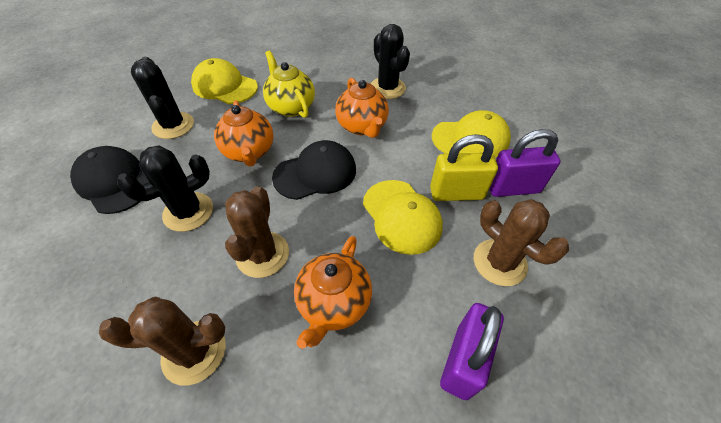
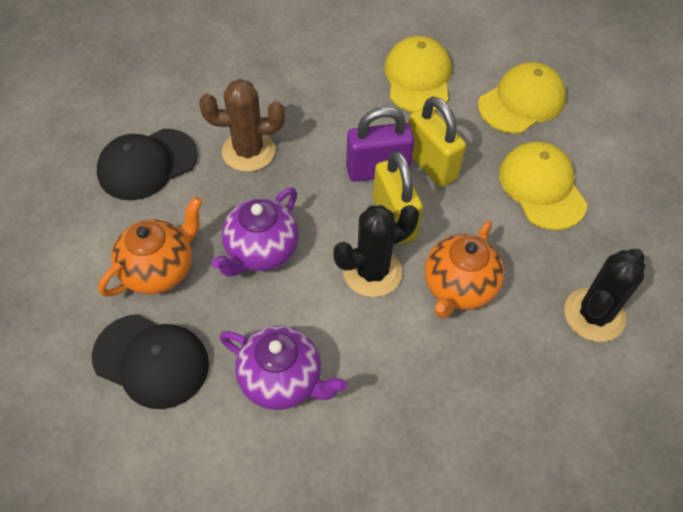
black cactus: [117,146,213,232] [131,57,194,139] [371,24,410,99] = 3 -> [333,205,419,297] [564,249,645,342] = 2
brown cactus: [99,297,226,385] [225,186,289,278] [474,199,569,286] = 3 -> [199,79,285,172] = 1
orange teapot: [214,100,274,167] [294,236,372,349] [335,78,389,138] = 3 -> [98,197,203,297] [425,221,504,318] = 2
purple padlock: [440,303,504,400] [489,129,561,197] = 2 -> [346,107,414,182] = 1
purple teapot: none = 0 -> [211,187,299,277] [220,325,347,410] = 2
yellow padlock: [430,134,498,201] = 1 -> [373,151,423,245] [409,96,466,187] = 2
yellow teapot: [263,51,315,118] = 1 -> none = 0

